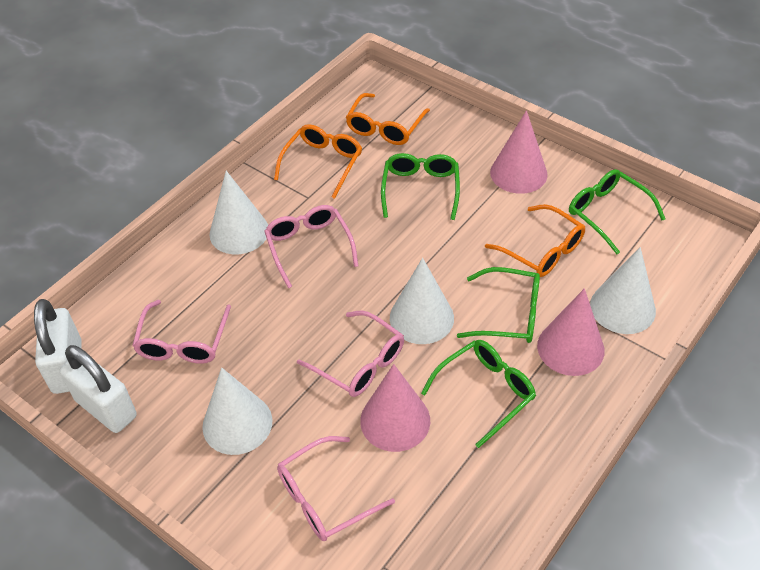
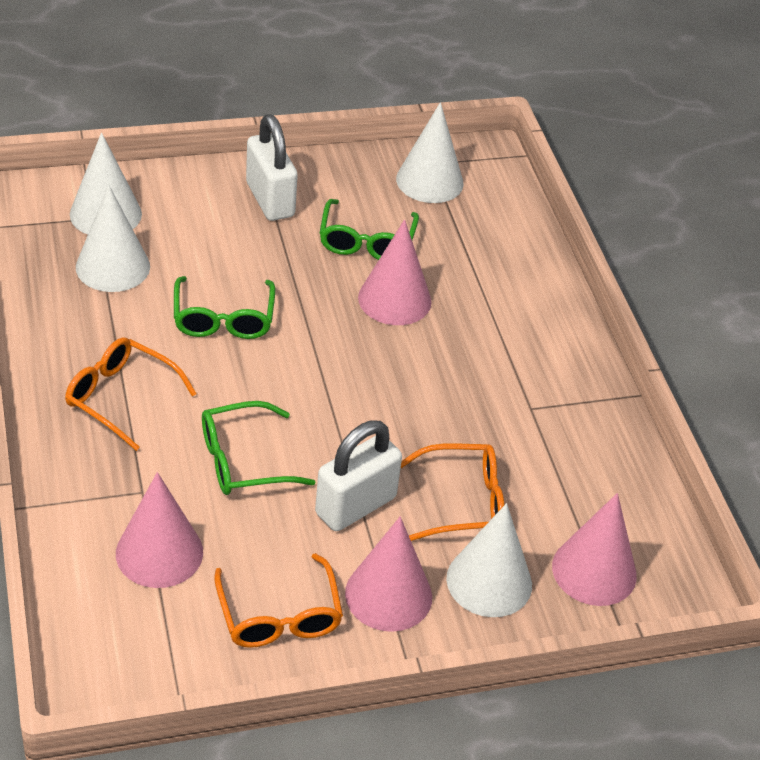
green glasses: [381,153,460,220] [421,340,536,448] [457,267,540,343] [569,169,665,254] = 4 -> [174,276,275,339] [202,401,315,495] [320,199,419,260] = 3
pink cone: [360,364,430,452] [490,110,548,194] [537,288,605,376] = 3 -> [116,472,203,588] [345,516,432,632] [358,219,431,325] [552,493,637,606] = 4
pink glasses: [132,300,231,364] [264,205,358,288] [277,436,395,541] [297,310,404,397] = 4 -> none = 0

